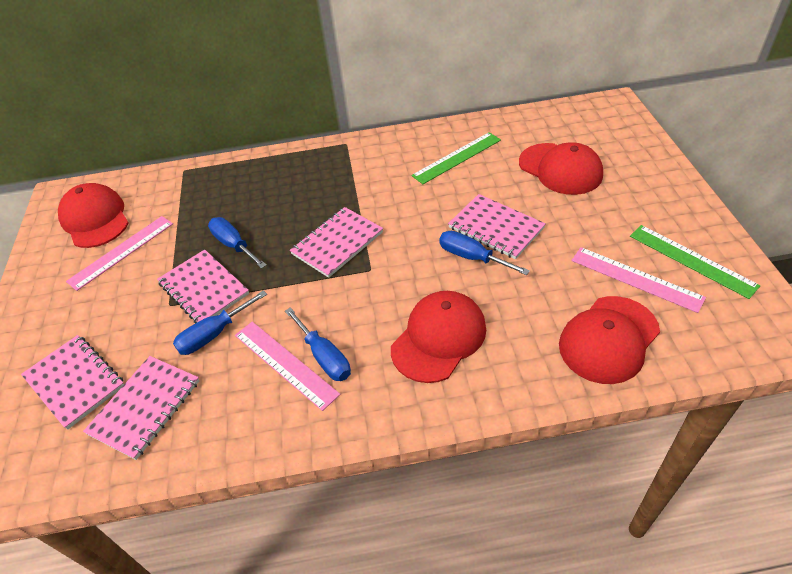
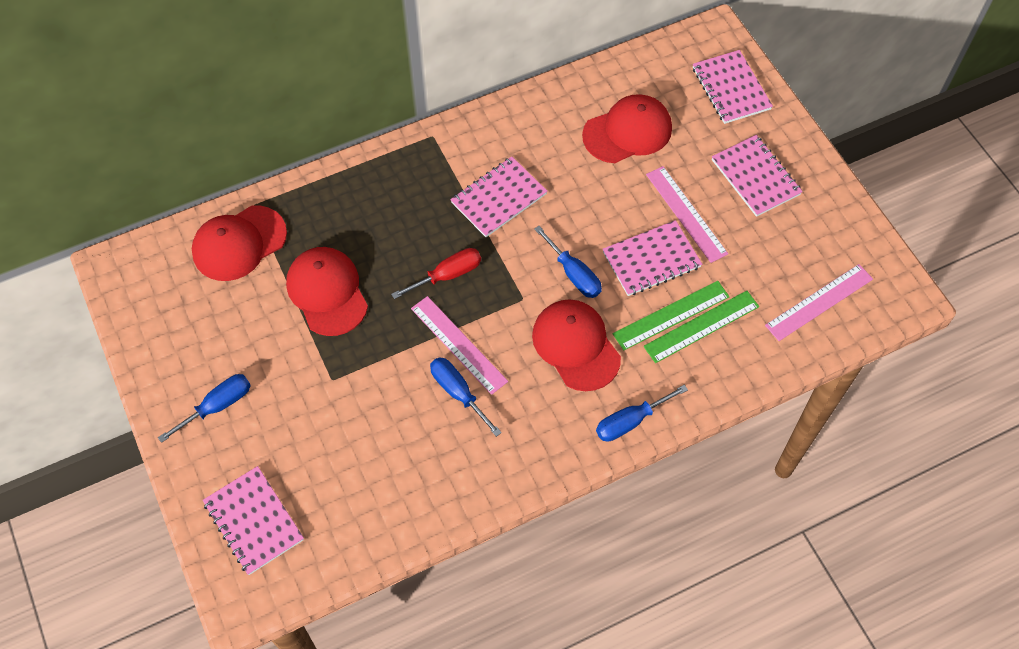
red screwdriver: none = 0 -> [391,248,481,299] = 1

